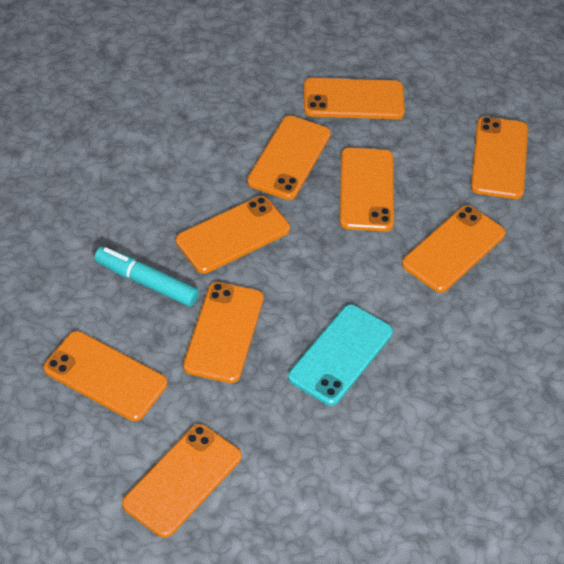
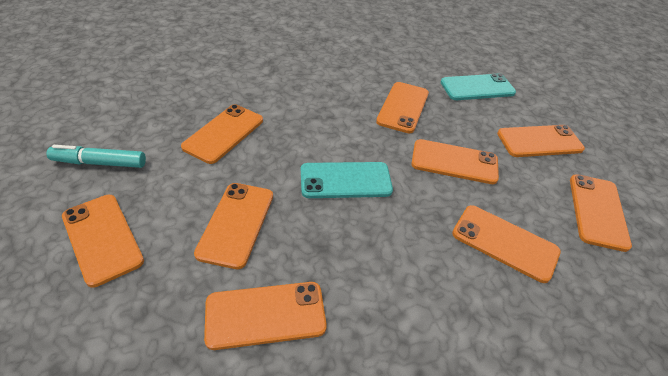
turquoise phone: [288,304,393,406] = 1 -> [301,162,393,198] [441,73,516,100] = 2

